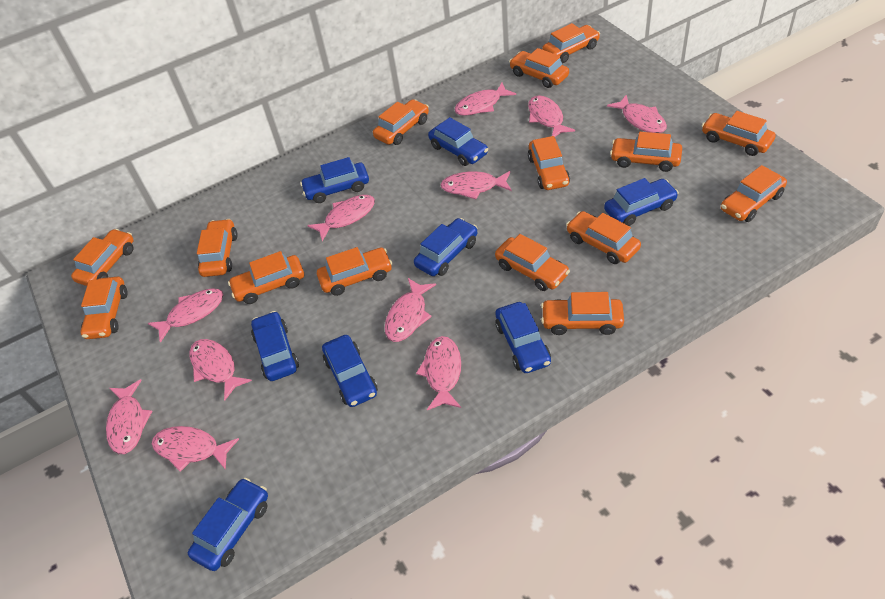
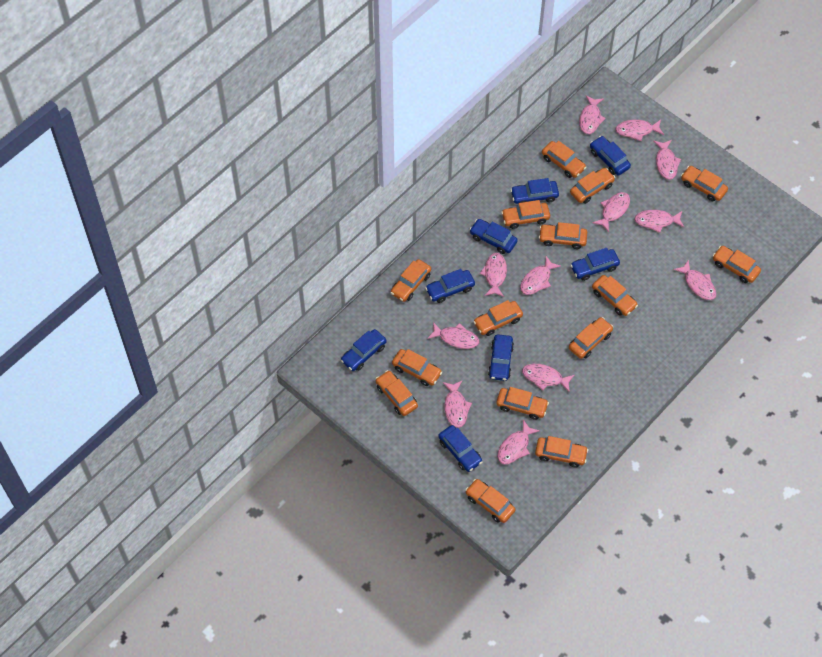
pink fish: [106,379,152,454] [148,288,223,343] [152,426,239,472] [189,339,252,400] [307,195,375,241] [385,278,436,342] [416,336,461,410] [441,171,512,199] [454,82,516,116] [528,96,575,137] [607,95,667,133] = 11 -> [427,322,479,349] [442,380,472,428] [480,253,507,297] [497,420,540,464] [520,256,561,295] [522,364,574,393] [579,95,606,134] [593,192,630,232] [615,120,664,141] [634,210,684,233] [653,140,681,180] [674,260,716,300] = 12

